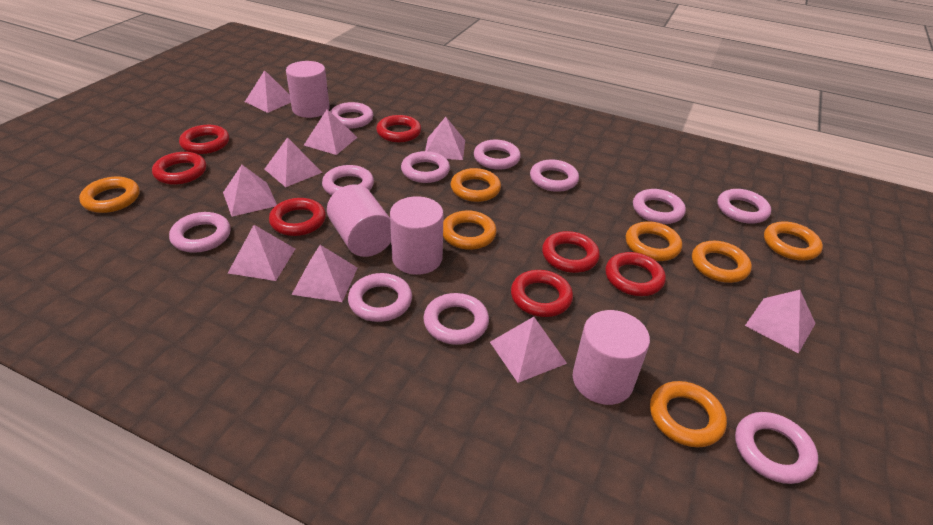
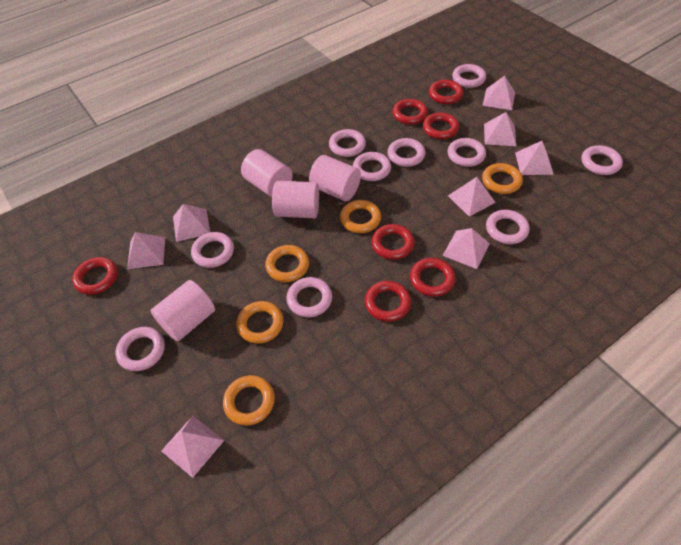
orange ring: [79,177,140,213] [443,210,497,250] [451,168,501,202] [626,221,682,261] [650,381,727,448] [692,241,752,283] [764,221,823,261] = 7 -> [223,375,275,426] [236,301,284,344] [265,245,309,282] [340,200,381,233] [482,163,523,194] = 5
pink pyramid: [223,165,277,217] [228,225,295,281] [245,70,291,113] [265,137,322,187] [292,245,357,302] [304,109,358,155] [425,117,465,160] [490,317,567,383] [745,290,816,353] = 9 -> [127,232,165,269] [161,416,224,478] [173,204,210,242] [443,228,490,269] [448,177,496,217] [483,76,515,110] [484,112,516,146] [515,141,554,175] = 8
pink ring: [169,212,231,253] [322,165,374,195] [330,102,373,129] [348,273,412,322] [401,151,450,183] [423,293,489,345] [474,140,521,170] [530,160,579,192] [633,189,686,224] [717,189,771,224] [735,412,818,484] = 11 -> [115,327,165,371] [191,232,234,268] [287,277,332,317] [329,129,366,157] [353,152,391,181] [387,138,425,167] [448,138,486,167] [452,64,486,88] [486,210,530,244] [581,145,623,175] = 10

